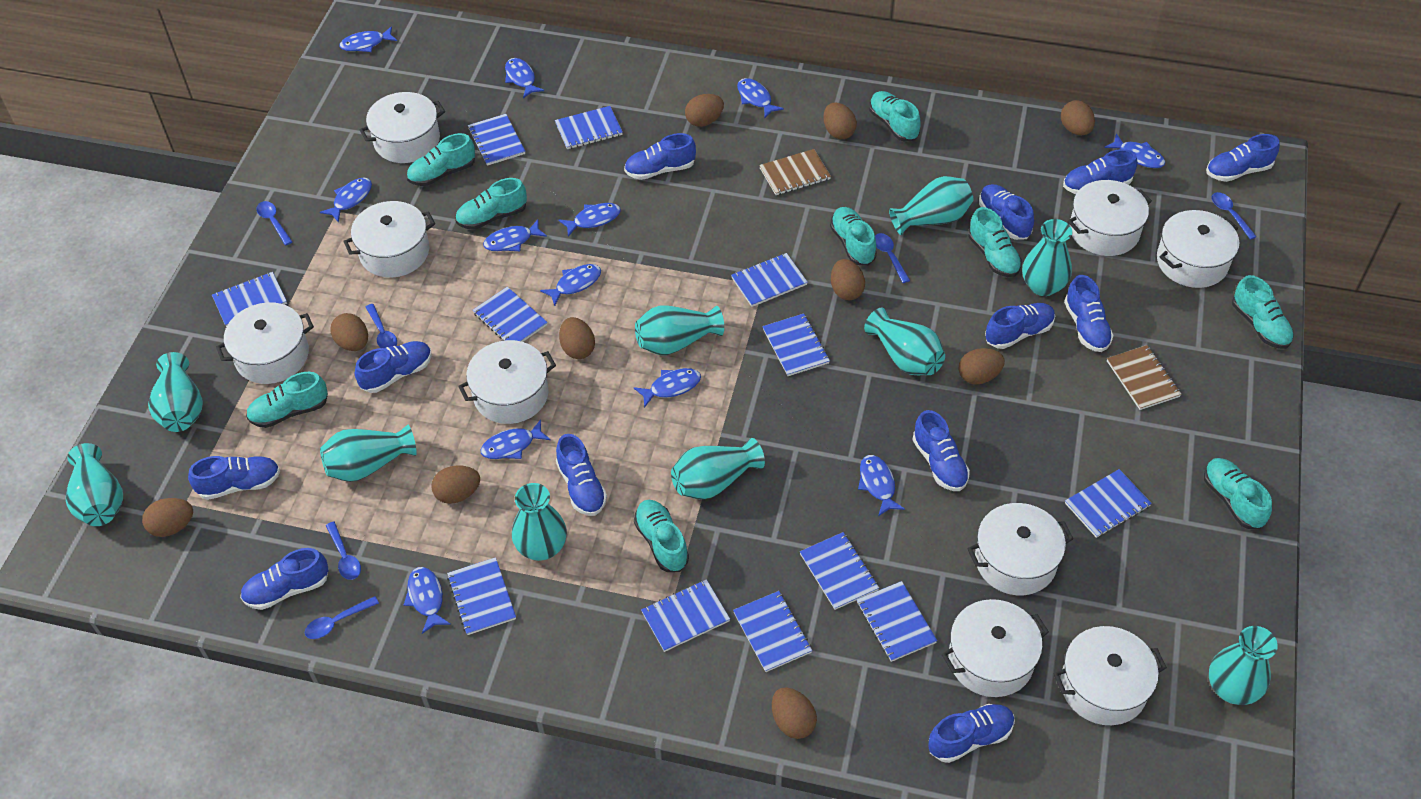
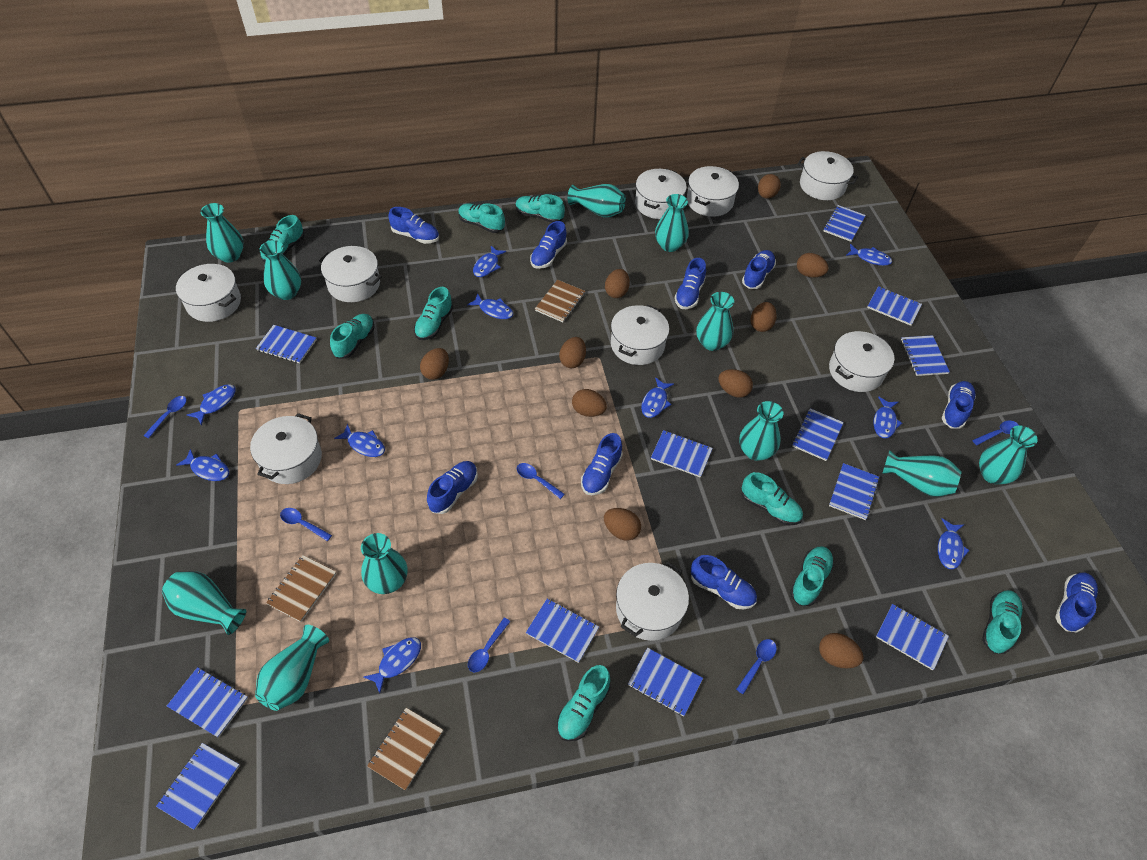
blue fish: [320,178,372,223] [339,26,397,52] [404,567,451,634] [480,419,551,459] [483,220,547,251] [505,58,544,98] [540,264,601,306] [559,203,621,237] [634,368,701,408] [737,78,784,118] [858,455,905,516] [1104,133,1165,168] = 12 -> [176,449,229,481] [187,384,235,425] [334,424,385,457] [364,637,421,693] [467,293,513,319] [473,246,506,277] [641,377,674,418] [846,244,892,266] [873,397,902,438] [938,518,970,569] = 10
blue shoe: [188,456,280,500] [240,548,329,610] [355,341,432,393] [556,434,607,516] [624,133,696,180] [913,410,970,491] [928,704,1015,763] [979,184,1034,240] [985,303,1055,349] [1063,149,1138,194] [1064,275,1113,352] [1206,134,1280,182] = 12 -> [388,207,439,244] [427,461,478,514] [530,221,567,269] [581,433,623,495] [674,258,706,309] [691,555,757,609] [742,250,776,289] [942,381,976,429] [1055,572,1098,632] = 9
brown notebook: [759,149,831,195] [1107,345,1182,410] = 2 -> [266,555,336,622] [367,708,443,791] [535,280,585,322] = 3
turquoise vase: [66,443,123,526] [148,352,203,432] [320,424,417,482] [512,483,567,561] [635,306,724,355] [671,438,765,500] [864,308,945,375] [889,176,973,235] [1022,219,1072,296] [1209,626,1278,705] = 10 -> [162,571,246,635] [200,203,244,263] [255,625,329,711] [260,240,301,300] [361,533,407,594] [568,184,626,217] [655,194,689,252] [696,292,734,351] [739,401,783,461] [882,450,962,497] [979,425,1037,484] = 11

